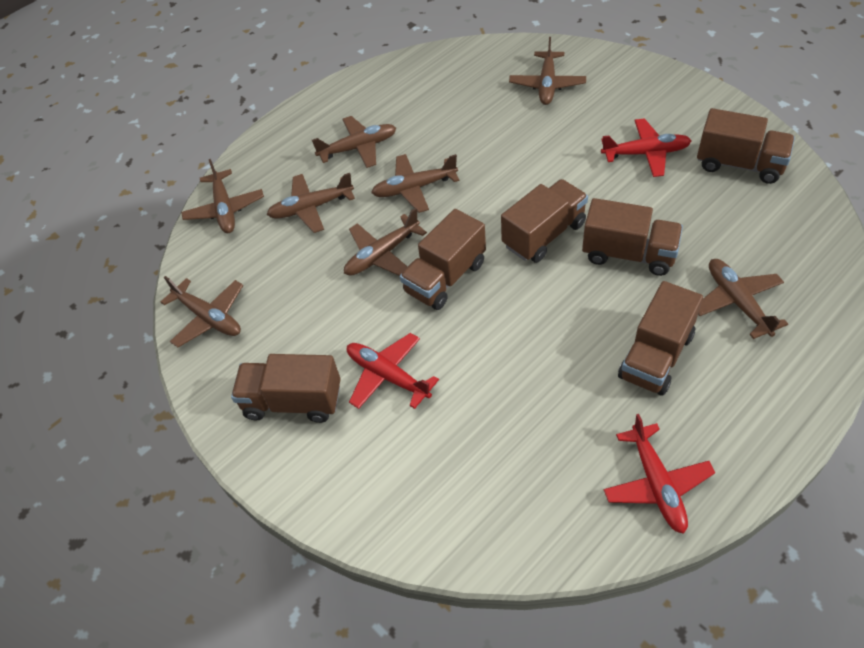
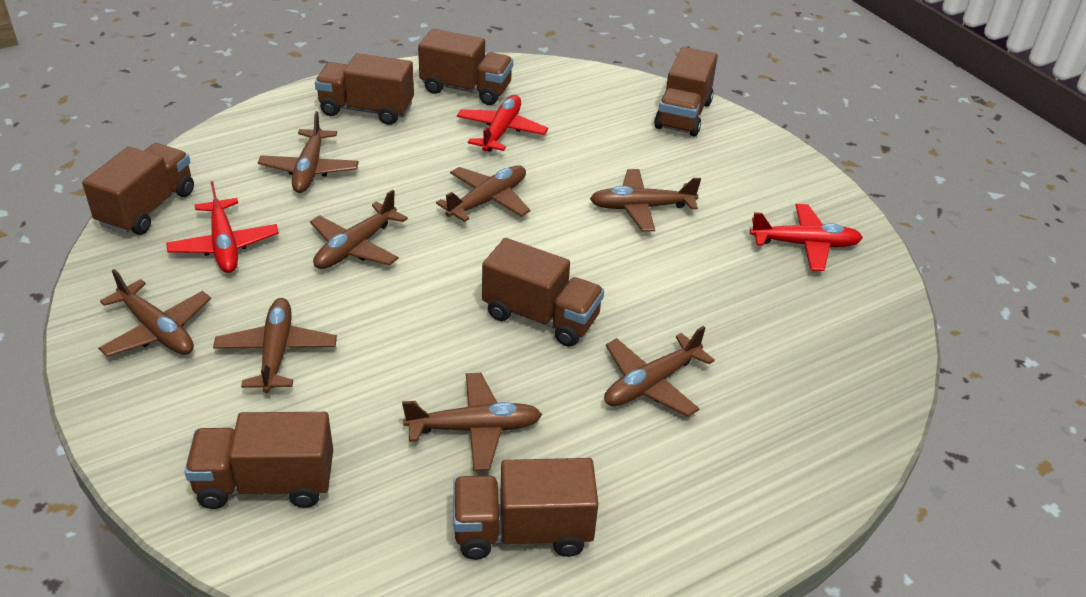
brown truck: [231,354,341,423] [400,209,486,310] [501,179,588,263] [582,198,683,276] [618,281,703,395] [697,108,795,184] = 6 -> [82,143,194,235] [184,412,333,509] [315,53,414,125] [418,29,513,105] [453,458,598,560] [482,238,604,347] [654,47,718,137] = 7

